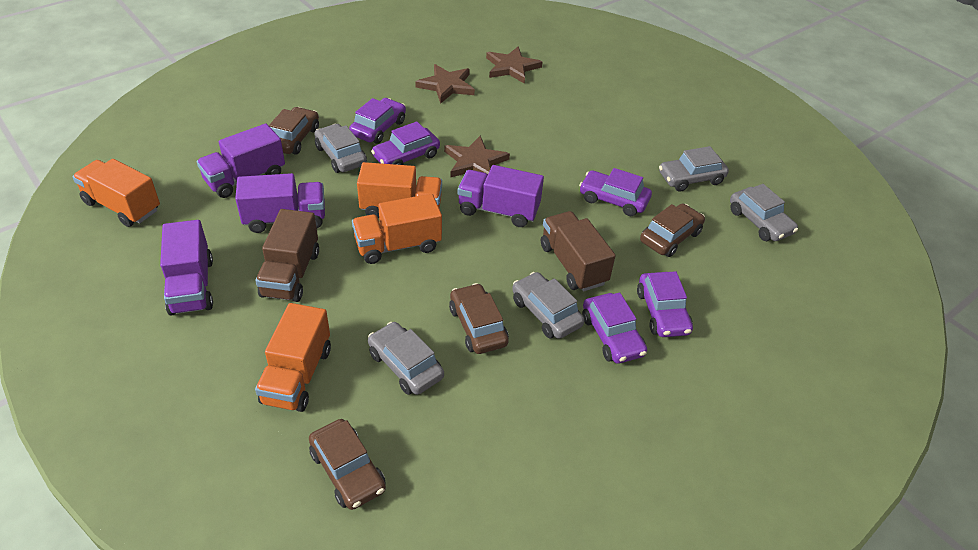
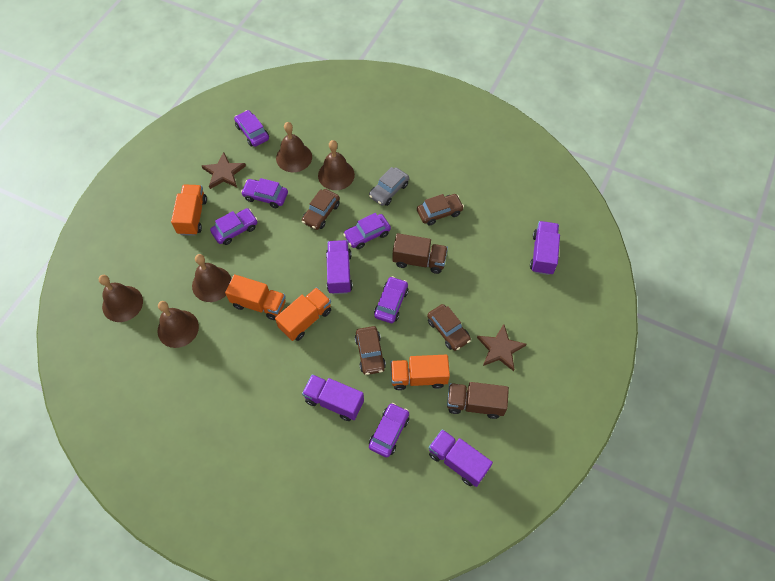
brown bell: none = 0 -> [99,275,143,322] [157,301,199,348] [192,254,231,302] [276,122,312,172] [318,140,355,190] = 5
brown star: [415,64,475,104] [444,136,510,178] [486,46,542,84] = 3 -> [202,152,246,189] [477,324,527,371] = 2
grey car: [314,124,367,173] [368,322,444,395] [512,272,584,339] [659,146,729,192] [730,184,798,241] = 5 -> [369,167,409,206] = 1
purple car: [349,98,406,144] [371,121,440,165] [579,168,652,216] [582,292,647,364] [637,271,693,337] = 5 -> [210,208,258,245] [234,110,269,147] [241,178,288,208] [343,213,391,249] [369,403,409,457] [374,276,408,323] = 6

